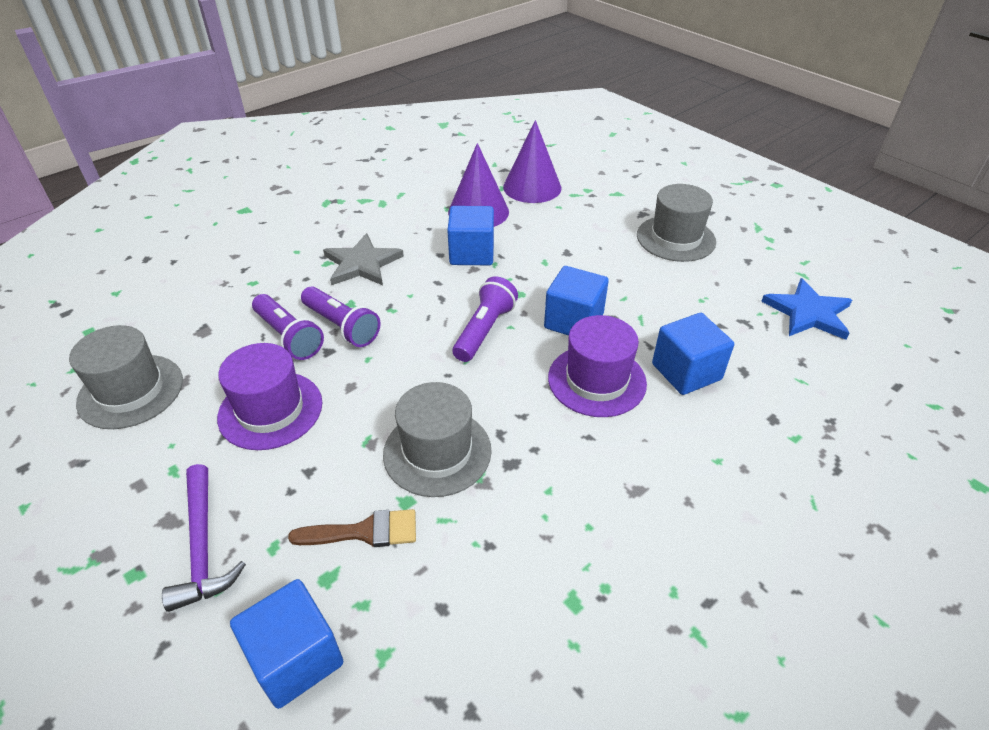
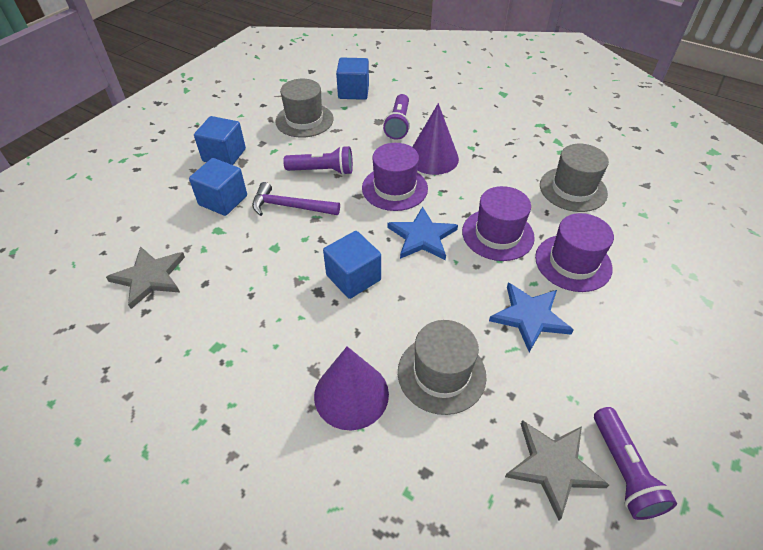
blue star: [761,278,852,340] = 1 -> [388,207,458,260] [489,282,574,352] = 2
brown brush: [288,509,416,547] = 1 -> none = 0
grey star: [323,233,404,285] = 1 -> [106,246,185,309] [505,420,609,521] = 2
purple hat: [217,343,322,450] [548,315,647,417] = 2 -> [362,143,428,211] [462,186,535,261] [535,213,614,292] = 3

